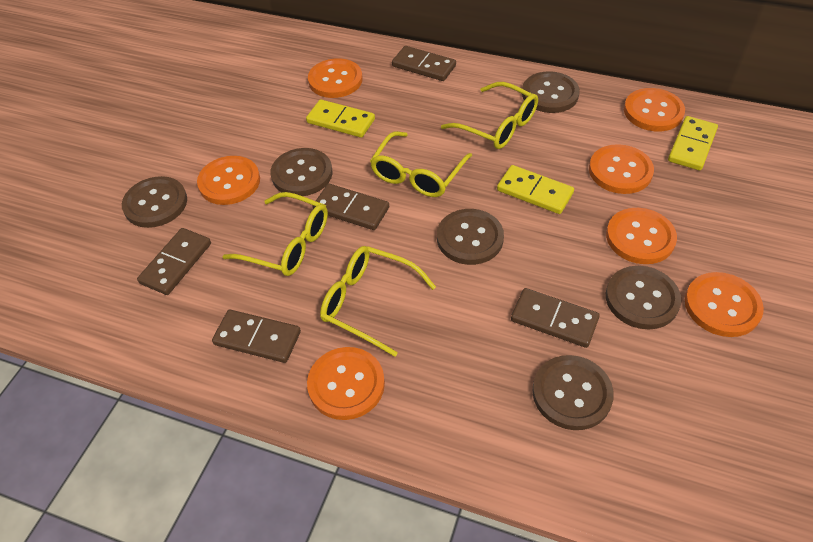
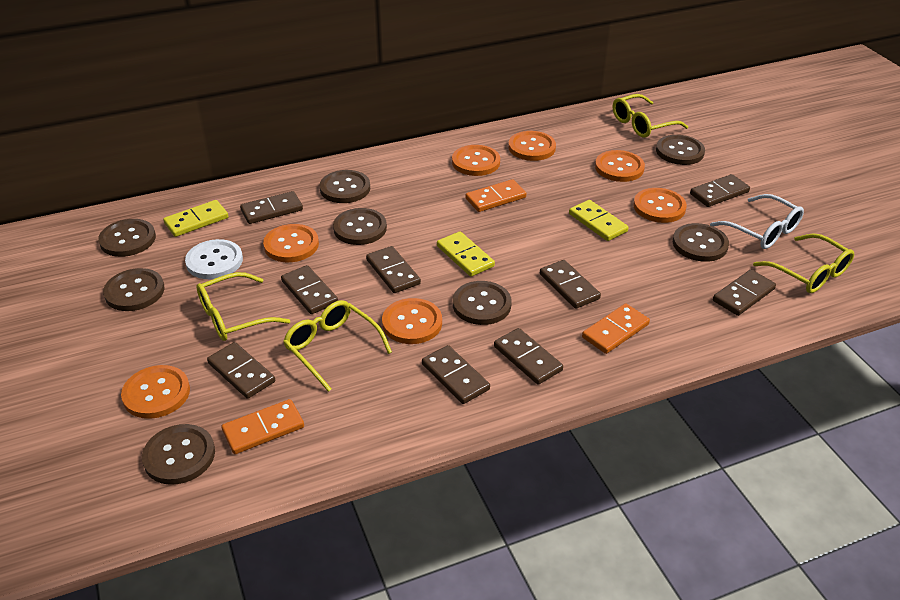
brown button: [122,176,187,228] [271,148,333,196] [437,209,504,265] [522,71,580,113] [532,355,614,430] [606,266,681,330] = 6 -> [98,219,156,257] [103,268,165,311] [142,424,215,485] [320,170,370,203] [333,208,387,245] [453,281,512,325] [656,135,705,165] [673,223,729,262] = 8
brown domino: [137,228,211,295] [212,310,301,363] [313,184,389,230] [392,46,456,81] [511,288,600,348] = 5 -> [207,342,275,399] [240,191,303,224] [281,265,338,314] [366,246,421,293] [422,345,490,404] [494,328,563,384] [540,260,601,309] [690,174,750,207] [713,270,776,316] = 9
orange domino: none = 0 -> [222,399,304,454] [465,179,526,212] [582,304,650,354] = 3
white button: none = 0 -> [185,239,243,279] = 1
white glasses: none = 0 -> [710,194,804,249] = 1

